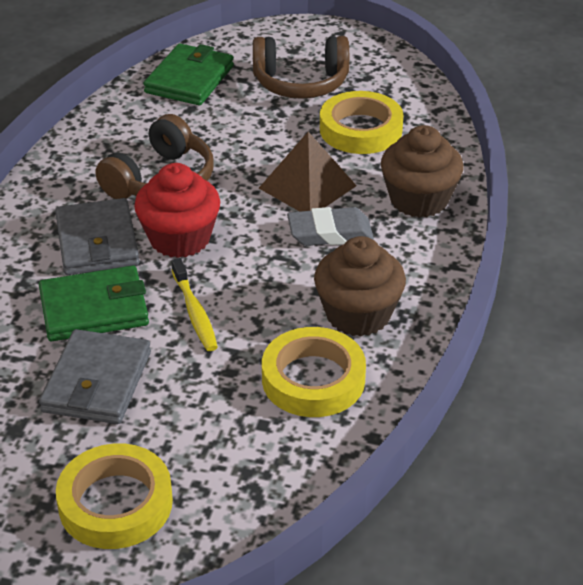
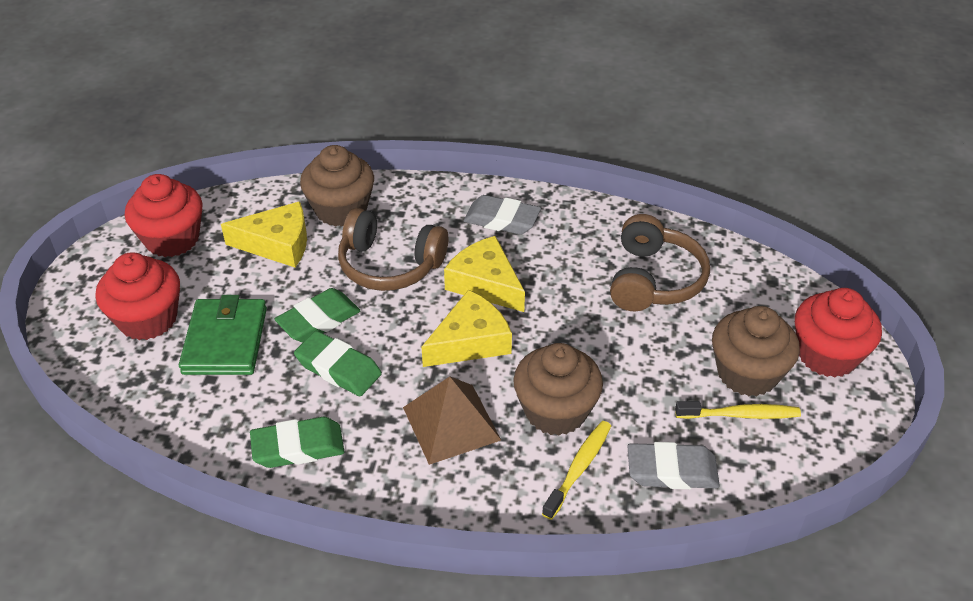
brown cupcake: [314,236,406,336] [381,125,464,218] = 2 -> [300,145,374,227] [513,343,603,436] [712,306,800,396] = 3
green eraser: none = 0 -> [250,417,345,468] [275,288,361,342] [294,331,382,396] = 3
green wallet: [39,265,149,341] [143,44,234,105] = 2 -> [179,295,267,375] = 1
grey eraser: [287,207,374,246] = 1 -> [464,195,541,235] [627,442,720,489] = 2
grey wallet: [39,329,151,424] [55,198,139,275] = 2 -> none = 0
red cupcake: [134,163,220,258] = 1 -> [96,252,180,340] [125,174,203,257] [795,288,882,378] = 3
yellow cheese: none = 0 -> [221,201,307,267] [422,290,512,367] [444,236,525,312] = 3
yellow tape: [56,443,173,549] [262,327,366,417] [320,91,403,154] = 3 -> none = 0
yellow toothbrush: [171,258,218,351] = 1 -> [542,421,611,520] [675,401,801,419] = 2

